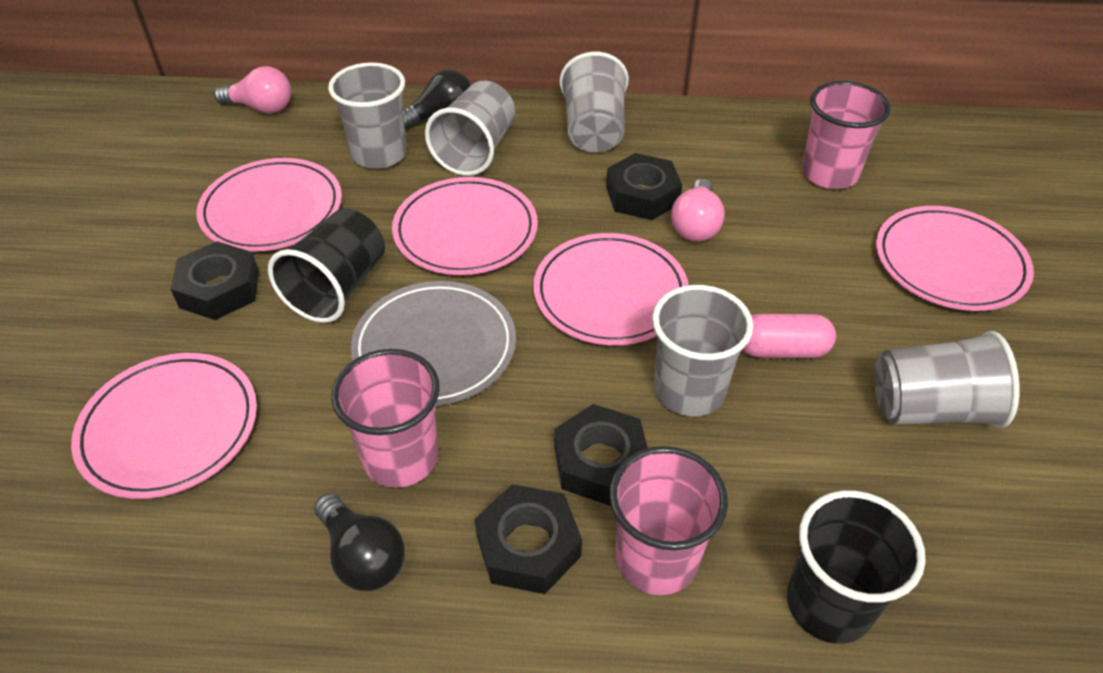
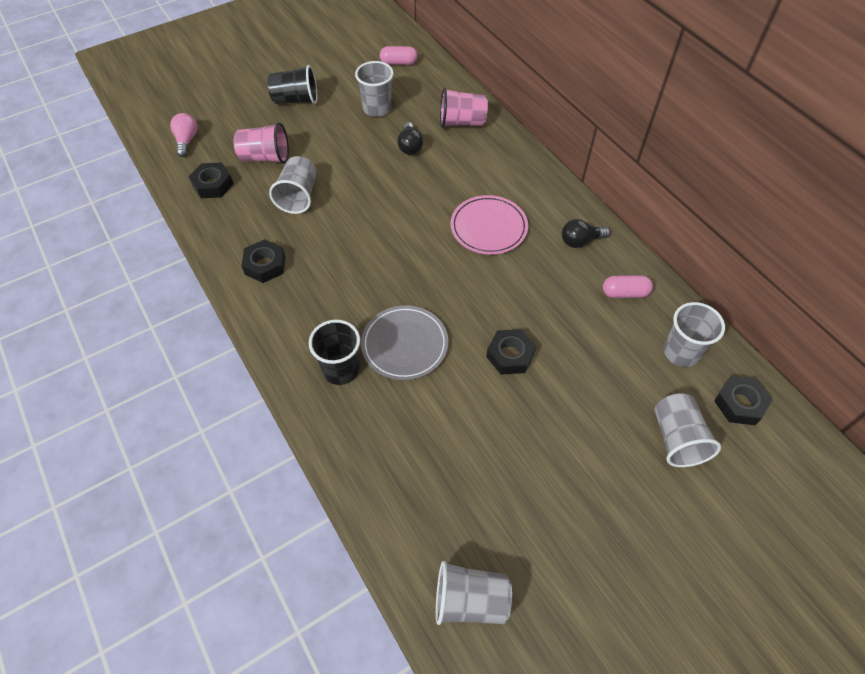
pink capsule: [742,314,836,358] = 1 -> [380,46,418,65] [603,275,653,298] = 2
pink cup: [331,349,440,488] [609,446,728,595] [802,81,891,189] = 3 -> [233,122,289,164] [440,88,488,128] = 2
pink light bulb: [214,66,291,113] [671,179,725,242] = 2 -> [170,113,197,157] = 1
pink plate: [71,353,257,499] [196,158,342,252] [392,177,538,275] [534,233,689,345] [876,206,1034,311] = 5 -> [450,195,528,255] = 1

